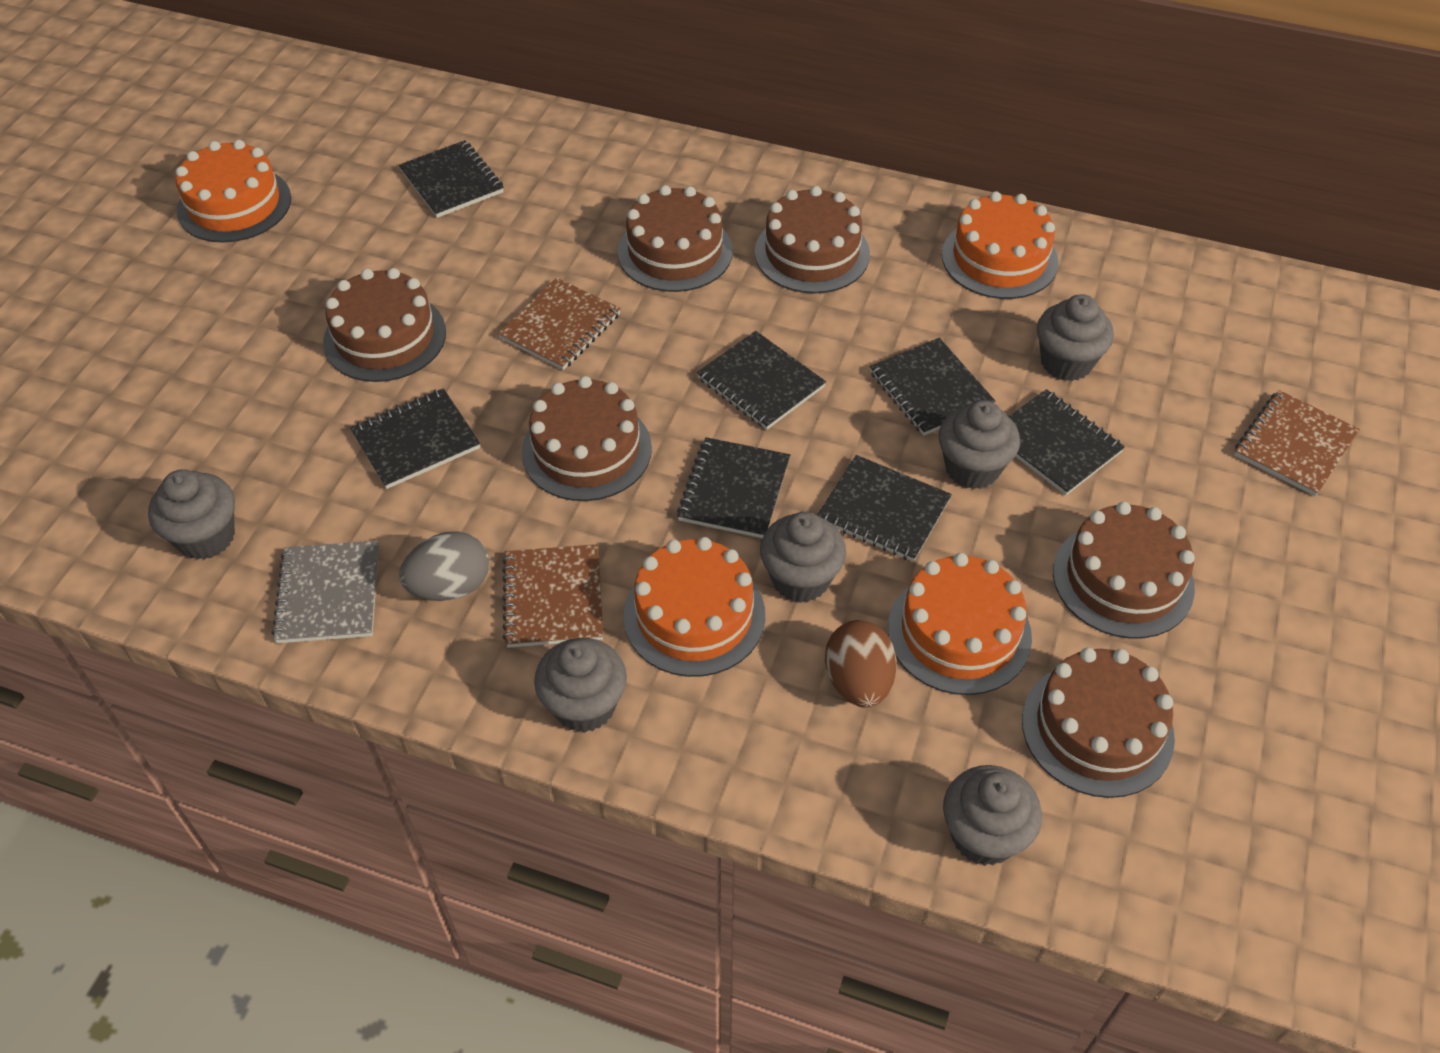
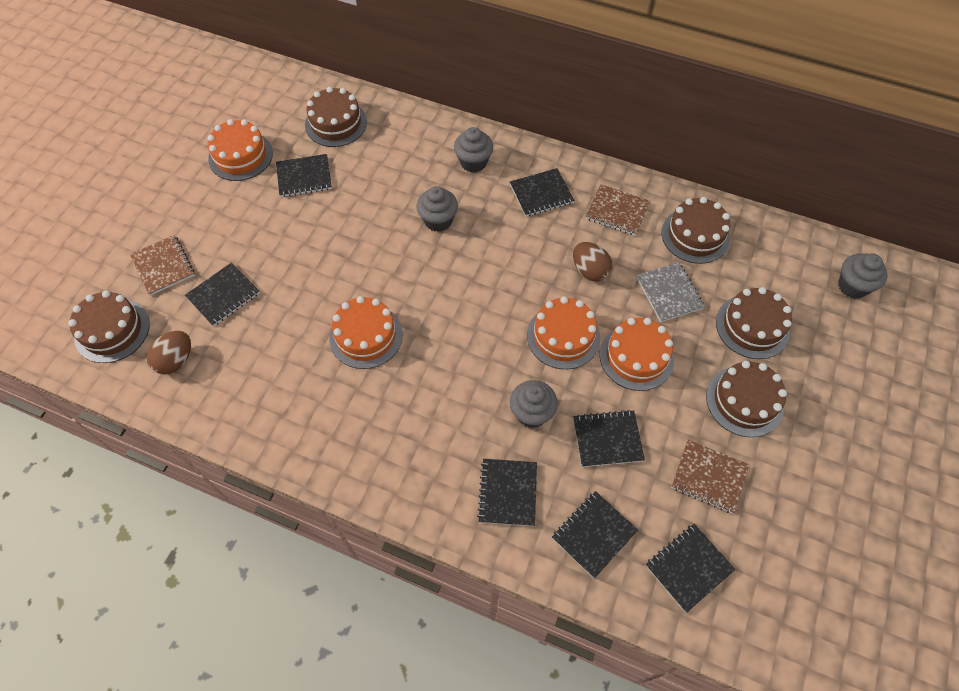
brown cake: [323,268,446,382] [522,376,652,501] [618,185,733,292] [755,186,870,293] [1022,648,1175,798] [1053,502,1195,639] = 6 -> [68,291,150,363] [305,87,367,147] [662,197,730,264] [706,361,787,437] [716,287,792,359] = 5
brown egg: [825,620,897,707] = 1 -> [147,331,191,375] [573,242,612,281] = 2
grey cupcake: [148,469,235,560] [534,638,627,732] [760,512,846,603] [939,400,1020,489] [943,765,1042,866] [1037,294,1114,381] = 6 -> [417,186,458,232] [454,127,493,173] [510,380,558,428] [838,253,887,299] = 4
grey egg: [399,531,489,601] = 1 -> none = 0

